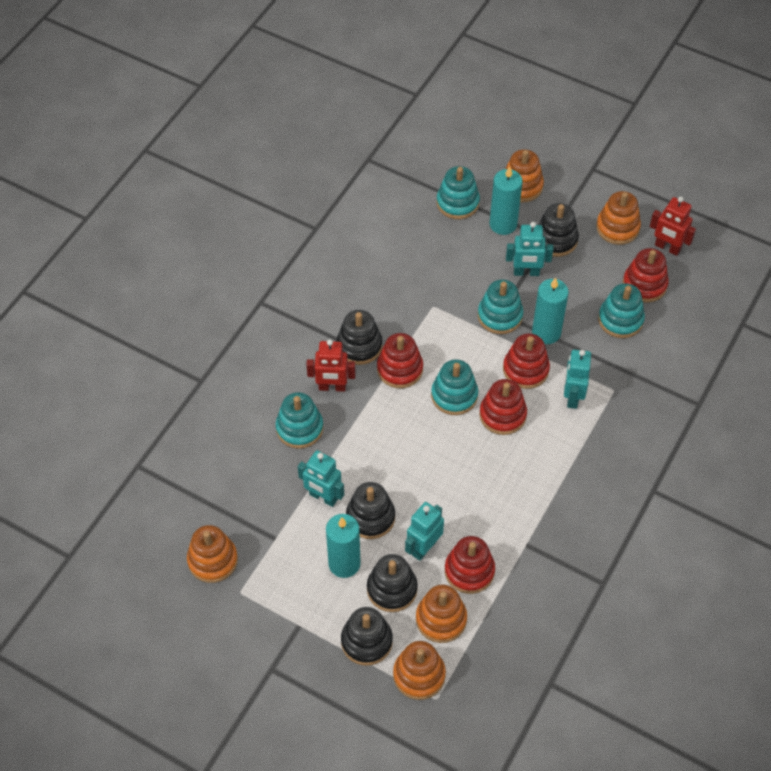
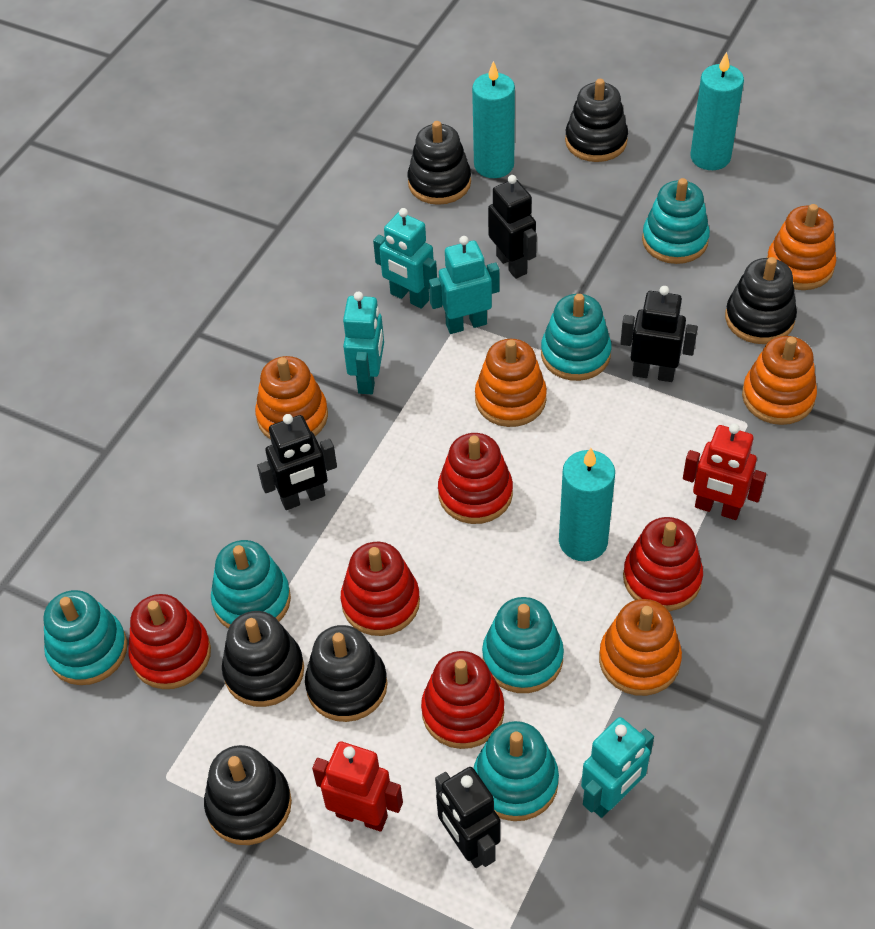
black robot: none = 0 -> [257,414,337,510] [435,767,501,868] [488,175,537,279] [620,286,698,382] = 4
black stacking toy: [337,310,382,365] [341,607,393,665] [346,482,395,539] [367,554,418,612] [538,203,579,257] = 5 -> [204,745,292,845] [222,611,304,707] [305,625,388,722] [408,121,471,205] [565,79,628,162] [725,257,797,344] = 6
turquoise stacking toy: [276,392,323,449] [431,360,478,415] [437,166,480,219] [478,280,523,334] [598,283,645,338] = 5 -> [43,590,127,685] [211,540,291,629] [474,721,559,821] [482,597,564,693] [541,294,611,381] [642,178,710,264] = 6

